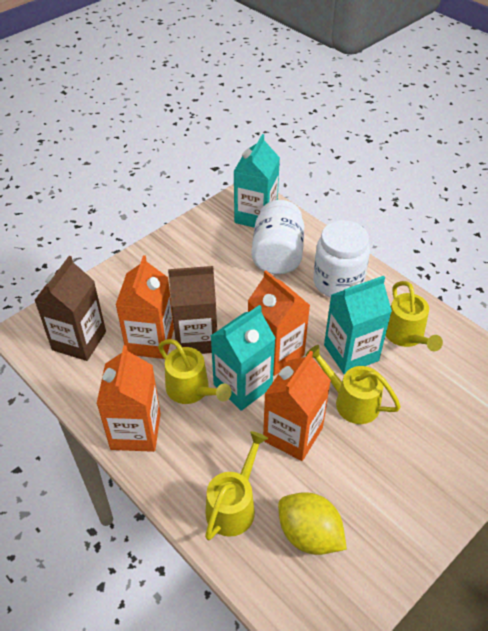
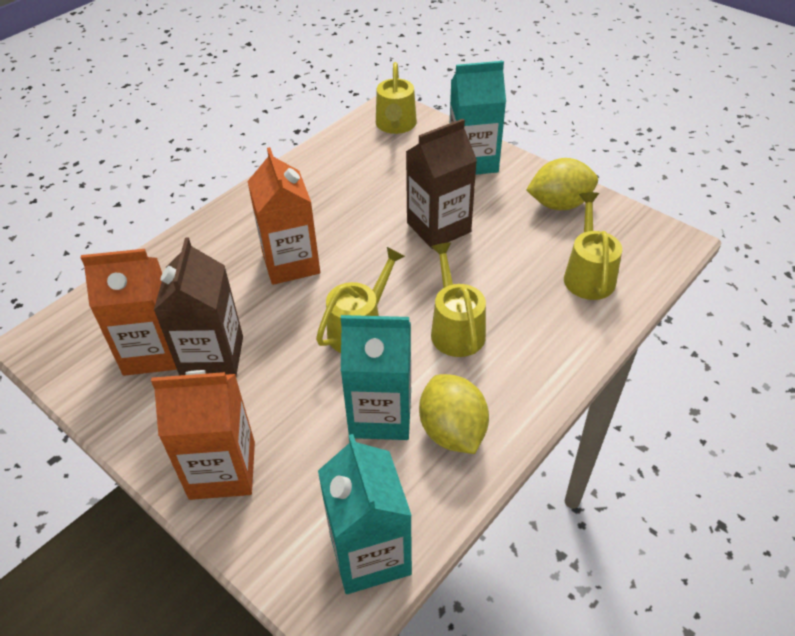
orange carton: [96,345,161,452] [116,255,174,359] [248,270,310,376] [263,351,331,461] = 4 -> [80,249,177,376] [151,370,255,500] [247,147,320,285] = 3
white jar: [251,200,304,274] [313,220,370,297] = 2 -> none = 0
yellow lemon: [278,492,347,555] = 1 -> [419,374,489,454] [526,158,598,210] = 2

